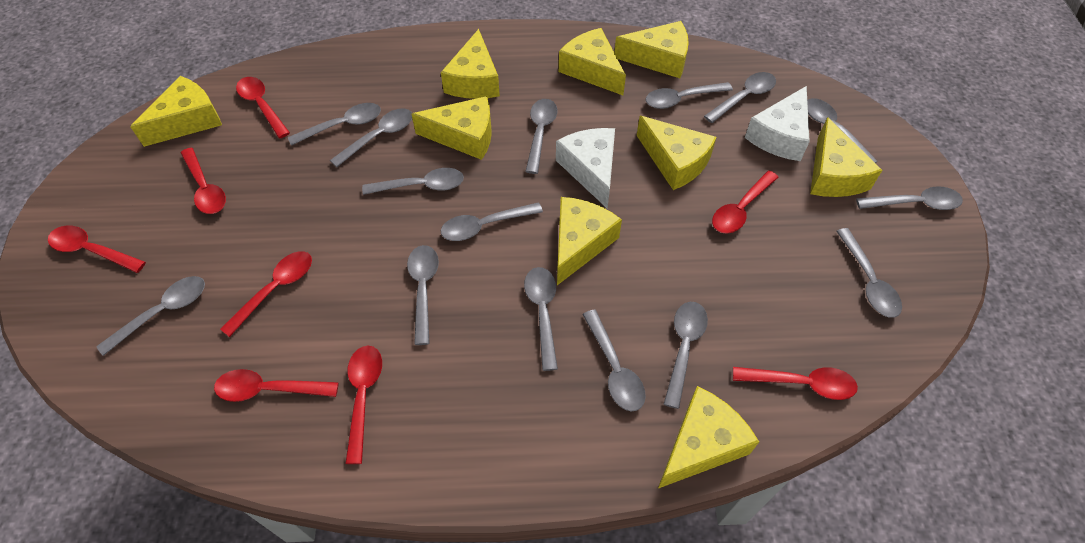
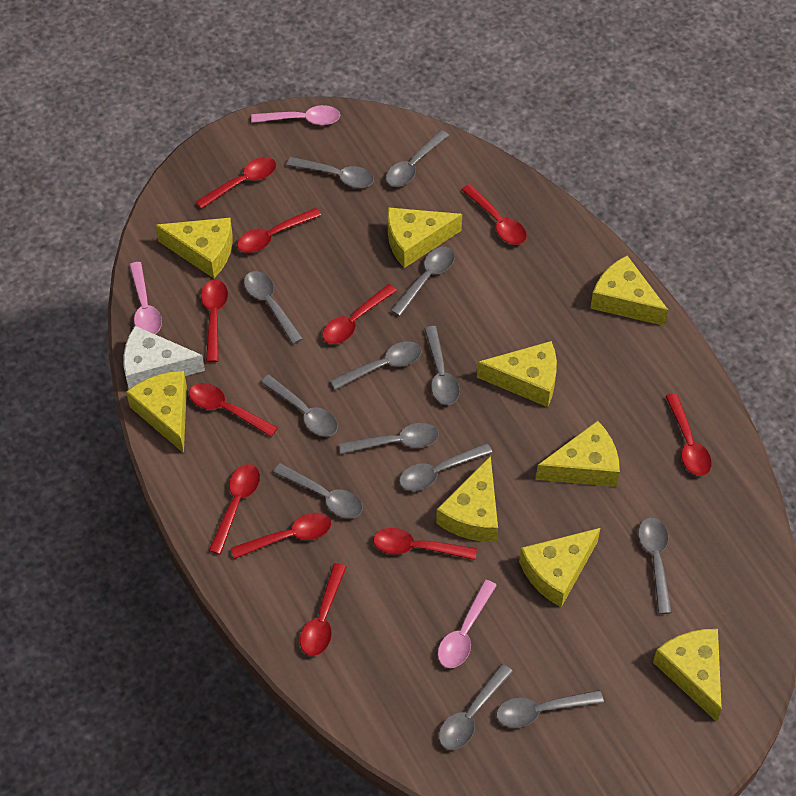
grey spoon: [96,276,205,356] [288,103,381,146] [330,108,412,167] [362,168,464,195] [407,245,439,345] [441,202,543,241] [524,267,558,371] [525,99,558,174] [582,309,646,411] [645,82,733,109] [664,302,708,409] [704,72,776,123] [807,98,878,163] [836,228,902,318] [856,186,963,210] = 15 -> [244,271,303,344] [260,375,338,437] [273,463,363,519] [287,157,374,188] [330,341,422,390] [339,423,439,454] [386,130,449,187] [390,247,455,316] [399,443,493,491] [424,326,460,405] [439,664,513,750] [496,690,604,728] [638,517,672,614] = 13
pink spoon: none = 0 -> [129,262,162,334] [251,105,340,125] [438,580,497,668] = 3
red spoon: [48,226,146,273] [181,148,226,214] [214,369,339,402] [220,251,312,337] [236,77,290,138] [345,346,382,464] [712,170,778,233] [733,367,858,400] = 8 -> [189,383,278,437] [195,157,276,209] [201,280,228,362] [209,464,260,555] [231,513,331,559] [237,208,322,253] [300,563,346,656] [322,284,397,344] [373,528,477,560] [461,184,527,245] [665,393,712,476] = 11
white cheese: [556,128,615,208] [745,86,810,161] = 2 -> [124,326,205,389] = 1

